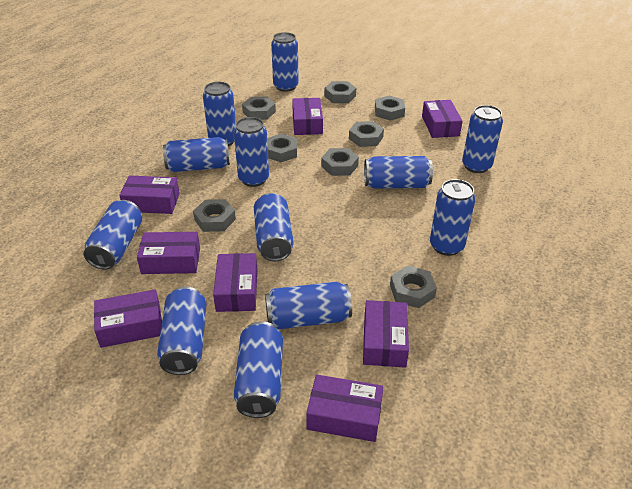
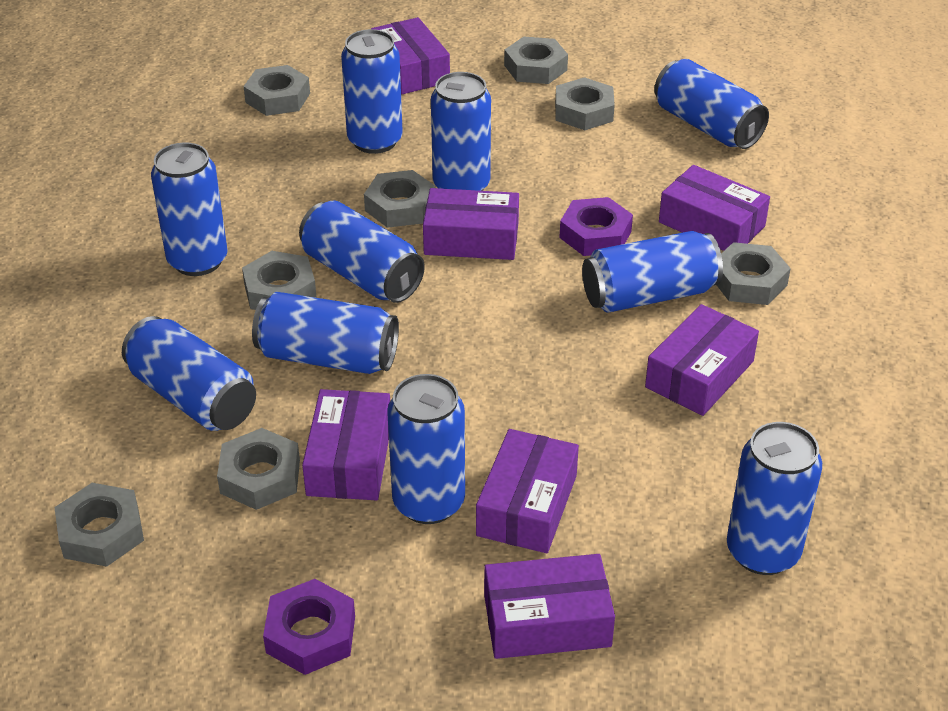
blue can: [84,200,142,270] [157,287,206,375] [163,137,230,172] [203,82,236,146] [234,117,269,187] [234,321,283,418] [254,193,293,261] [265,282,352,329] [271,32,299,92] [364,156,433,189] [430,179,476,256] [462,105,503,173] = 12 -> [122,316,256,431] [151,143,228,276] [252,292,399,374] [299,200,425,303] [341,29,403,154] [387,374,465,524] [431,72,491,191] [582,231,723,313] [654,59,769,149] [727,422,822,575] = 10
purple box: [94,289,162,348] [119,175,180,214] [137,232,200,274] [213,253,257,312] [292,98,323,135] [306,374,384,442] [363,300,409,368] [422,100,463,138] = 8 -> [302,389,390,500] [371,17,450,94] [423,188,519,260] [476,429,579,553] [484,554,615,659] [645,304,759,416] [659,165,770,251] = 7
purple nut: none = 0 -> [263,579,355,675] [559,197,633,256] = 2

